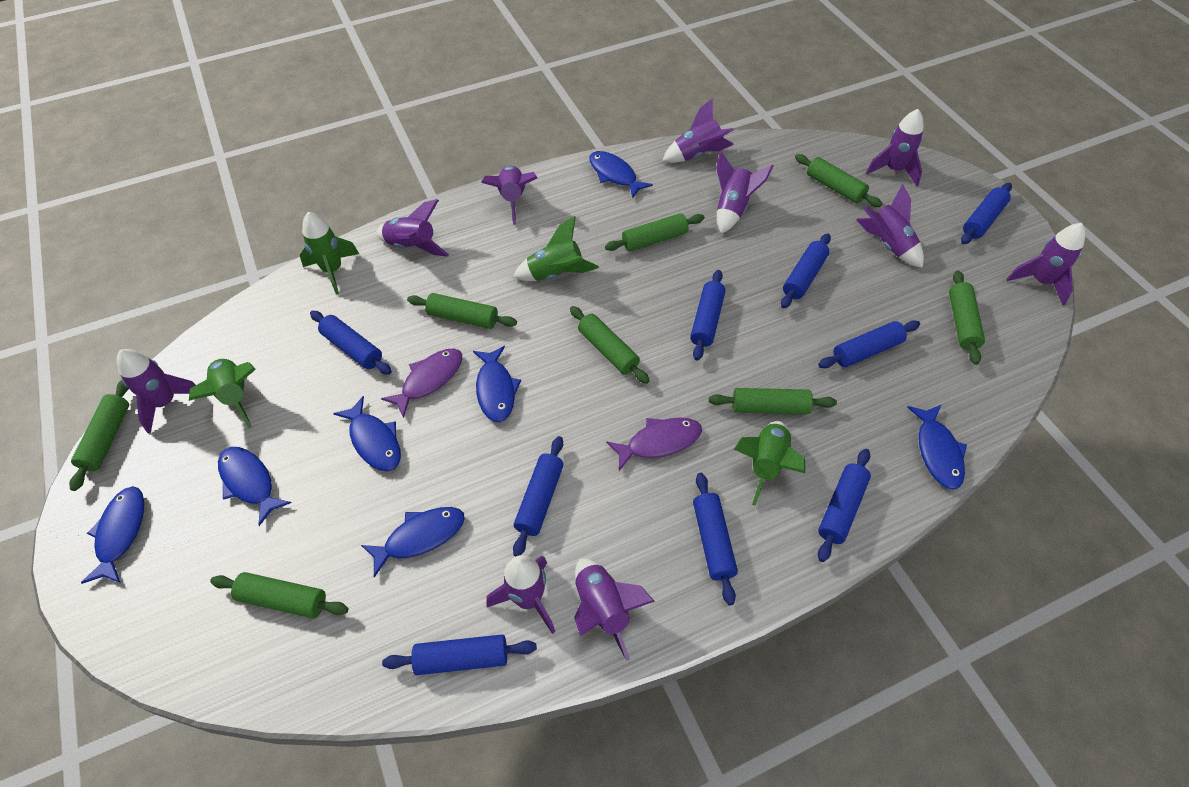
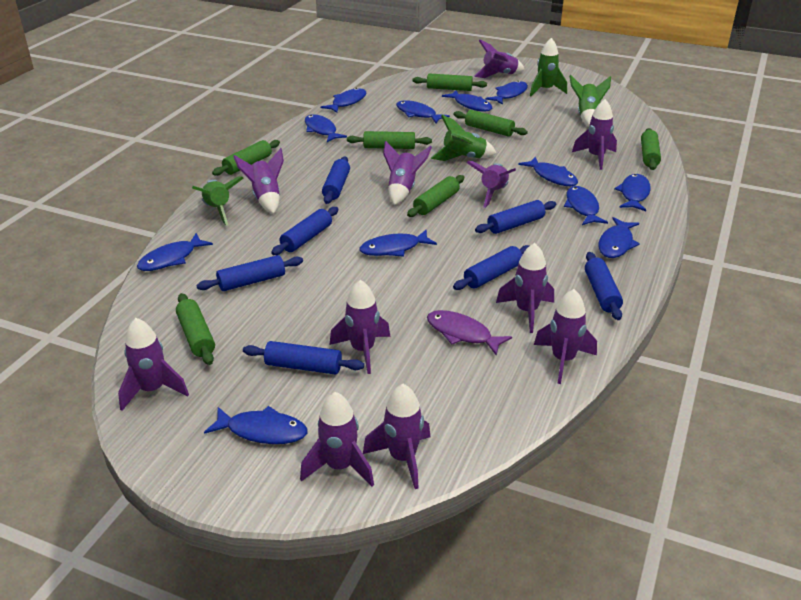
blue fish: [81,486,144,584] [218,447,291,526] [333,396,401,471] [361,507,465,577] [473,346,521,422] [589,151,653,198] [907,405,967,490] = 7 -> [137,233,213,271] [204,406,308,444] [305,114,347,142] [321,88,366,113] [359,230,437,257] [396,100,450,123] [442,90,492,111] [485,81,528,105] [518,157,578,186] [564,186,608,225] [598,217,640,258] [614,174,651,211] = 12
blue rolling pin: [310,311,392,375] [382,634,537,675] [513,436,564,557] [690,270,726,360] [693,473,738,605] [781,233,831,308] [818,320,920,368] [818,449,871,562] [961,183,1012,244] = 9 -> [196,255,303,291] [243,341,364,375] [271,207,339,255] [322,156,350,204] [453,245,529,290] [475,200,556,234] [585,252,623,320] = 7
green rolling pin: [69,380,129,491] [210,572,348,618] [407,293,517,329] [570,306,650,384] [605,213,704,251] [709,388,837,414] [795,154,882,207] [949,271,985,365] = 8 -> [176,293,215,365] [212,140,280,176] [347,131,432,149] [407,175,464,217] [412,73,487,91] [453,110,528,137] [641,128,661,170] = 7
purple fish: [381,349,462,418] [606,417,702,471] = 2 -> [427,310,512,356] = 1
purple rocket: [117,349,196,434] [376,199,449,257] [481,166,537,225] [487,555,555,634] [574,559,655,661] [662,98,734,163] [716,152,773,234] [856,184,924,268] [866,109,924,186] [1007,223,1085,305] = 10 -> [118,318,189,411] [233,148,284,214] [300,392,374,487] [330,280,390,374] [363,384,430,489] [383,141,432,205] [466,161,516,208] [474,40,525,78] [496,243,554,333] [534,289,597,384] [572,99,617,170] = 11

